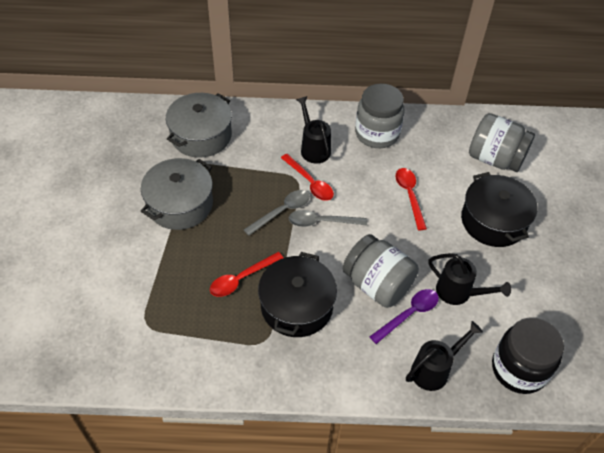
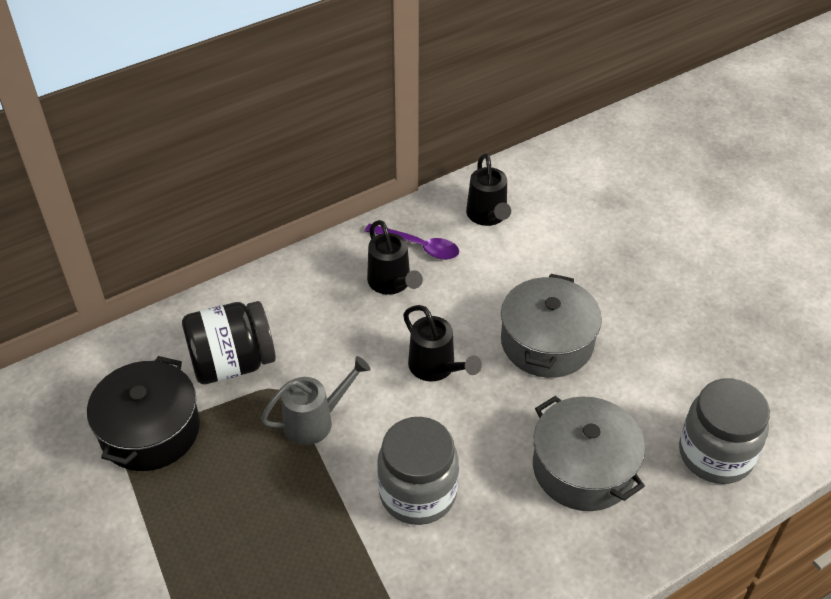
black pot: [258,252,337,337] [461,172,537,247] = 2 -> [87,356,200,471] = 1
grey jar: [343,234,419,308] [355,84,405,148] [469,113,535,172] = 3 -> [377,417,459,525] [679,378,770,484] = 2
grey spoon: [244,190,310,236] [289,210,367,227] = 2 -> none = 0
grey watering can: none = 0 -> [261,356,370,445] = 1
red spoon: [210,252,283,297] [281,154,334,201] [395,168,427,230] = 3 -> none = 0

